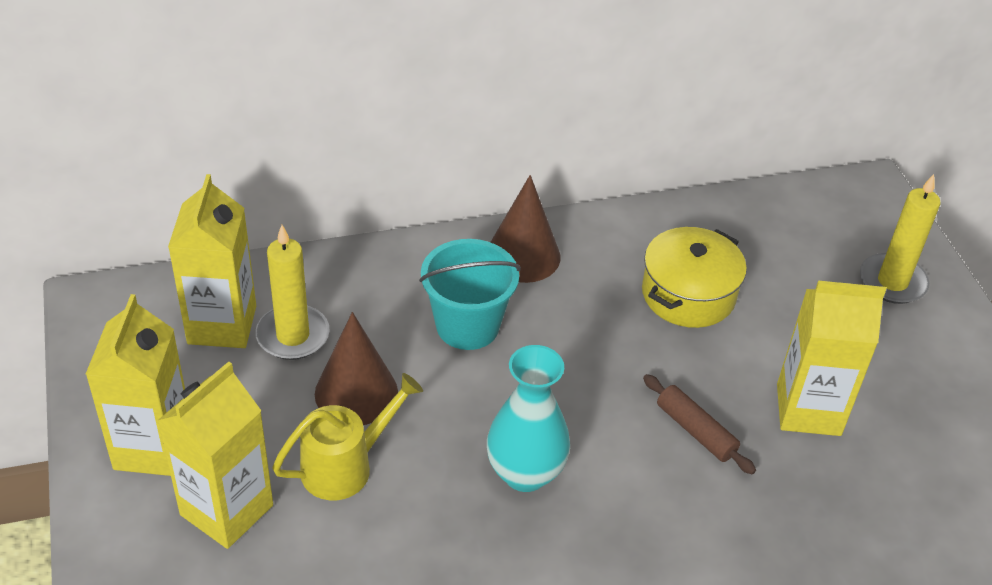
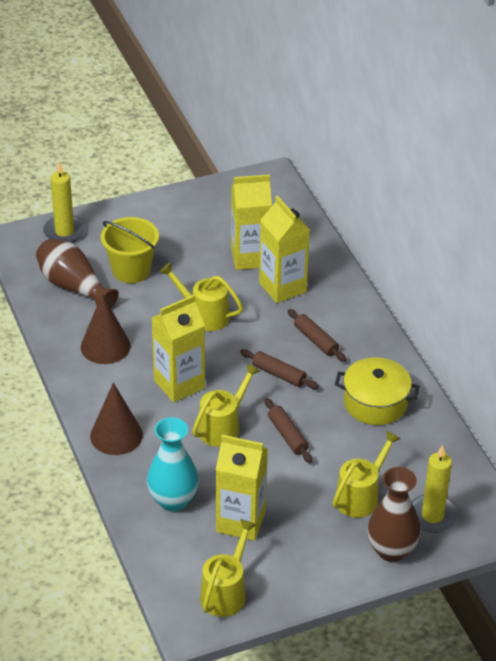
brown rolling pin: [643,374,756,474] = 1 -> [240,349,319,389] [265,398,312,463] [288,309,346,362] = 3
brown vase: none = 0 -> [36,239,119,308] [367,467,421,562] = 2
turquoise bucket: [419,239,521,350] = 1 -> none = 0
yellow bucket: none = 0 -> [101,217,159,283] = 1
yellow watering can: [272,373,423,500] = 1 -> [159,262,243,331] [192,363,260,447] [200,519,257,617] [333,430,401,518] = 4

